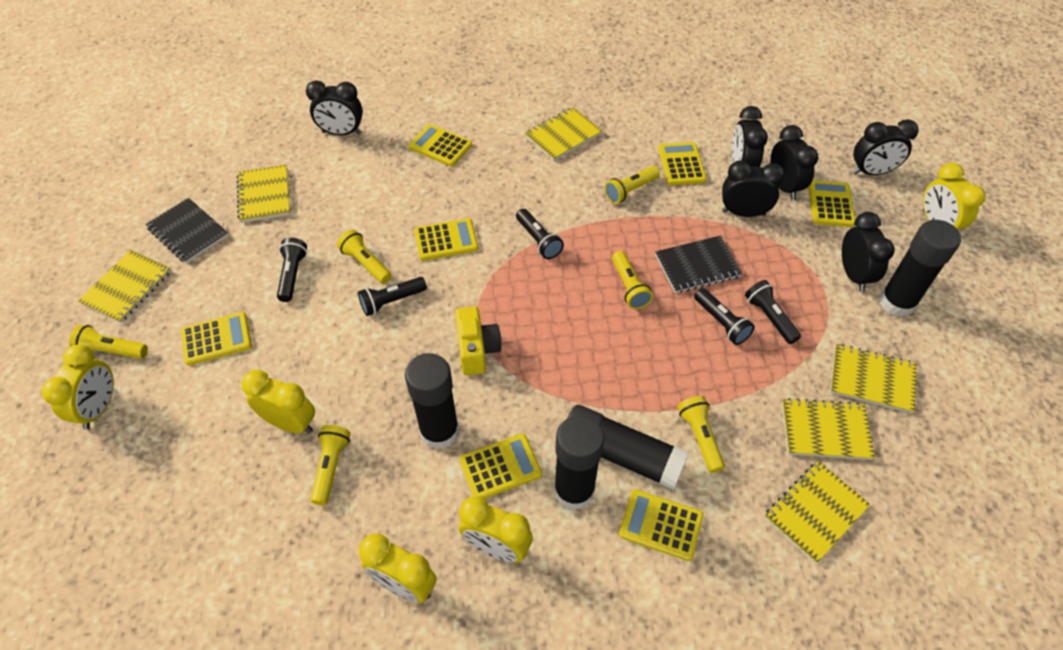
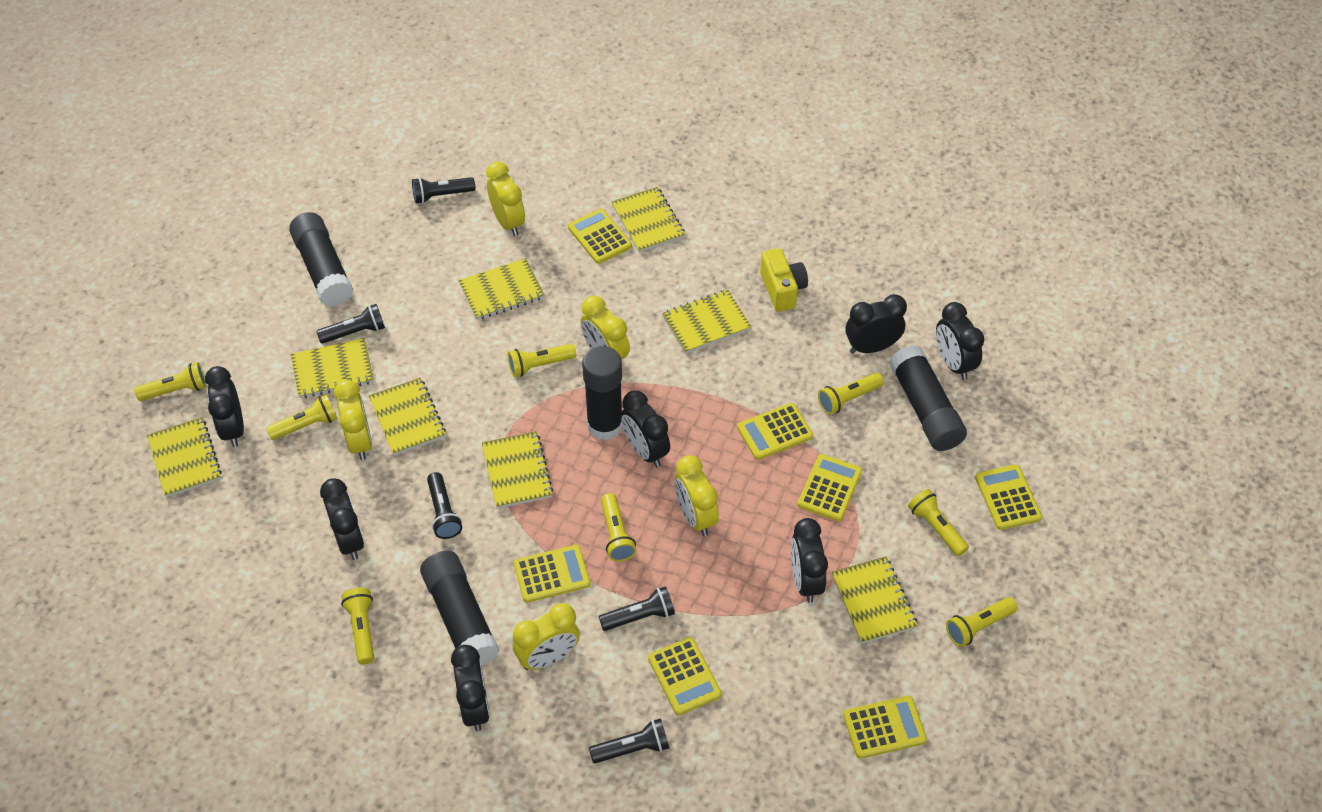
black clock: [306,80,363,135] [722,161,785,217] [732,106,768,167] [771,125,818,200] [842,212,894,292] [852,119,919,175] = 6 -> [205,366,244,447] [320,478,364,560] [451,645,490,731] [621,390,670,467] [791,518,828,603] [846,294,907,354] [936,302,984,380] = 7
black notebook: [145,198,229,263] [655,236,743,293] = 2 -> none = 0
yellow flashlight: [69,325,148,359] [310,425,351,505] [337,230,392,284] [604,166,660,204] [612,251,653,309] [678,396,725,473] = 6 -> [134,362,207,401] [266,394,338,440] [341,588,374,665] [508,344,576,377] [601,493,637,562] [818,373,884,415] [908,489,969,556] [946,597,1018,647] = 8
yellow notebook: [78,250,171,323] [237,165,290,223] [525,107,602,161] [764,461,870,564] [782,398,875,460] [830,344,917,413] = 6 -> [147,417,222,497] [291,338,374,398] [369,378,446,455] [459,258,545,320] [482,431,553,509] [611,187,685,253] [662,289,751,354] [831,556,918,644] = 8

